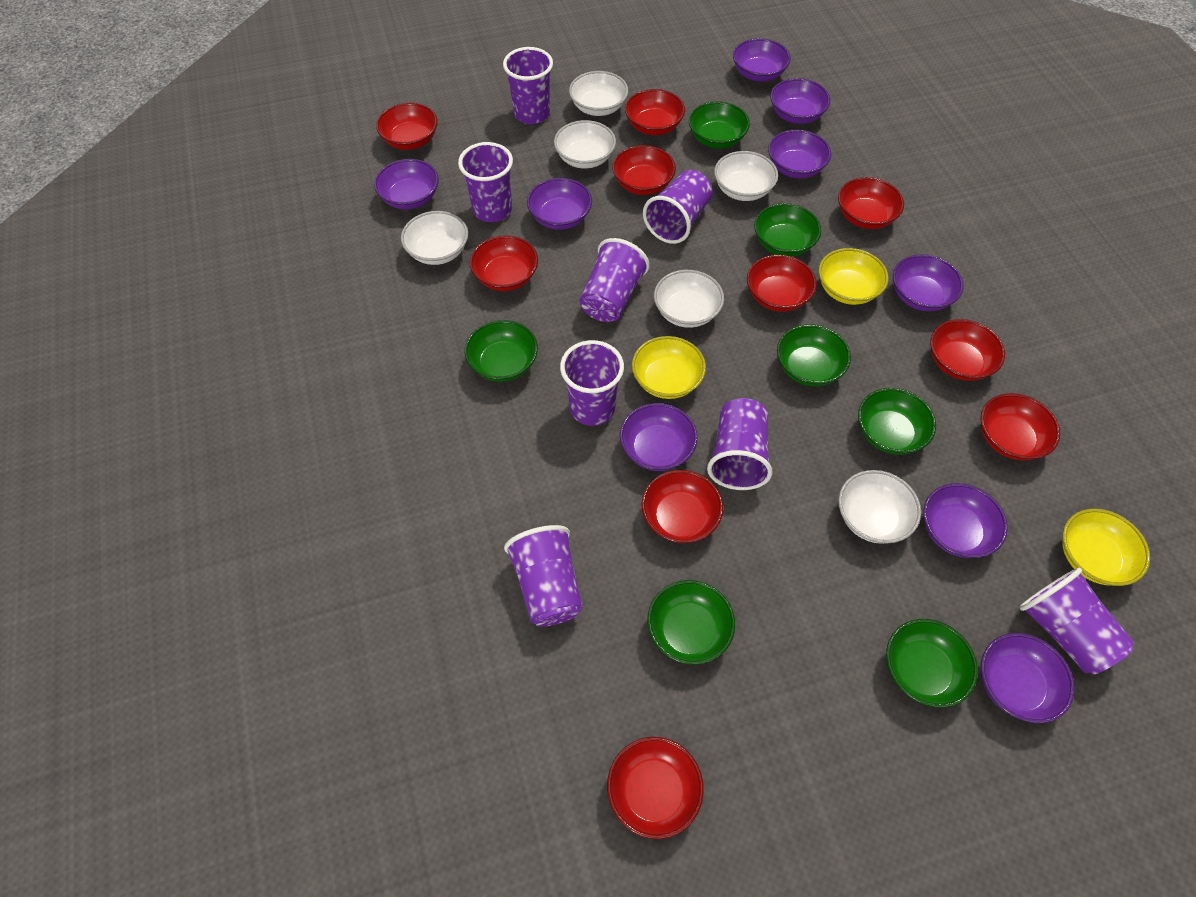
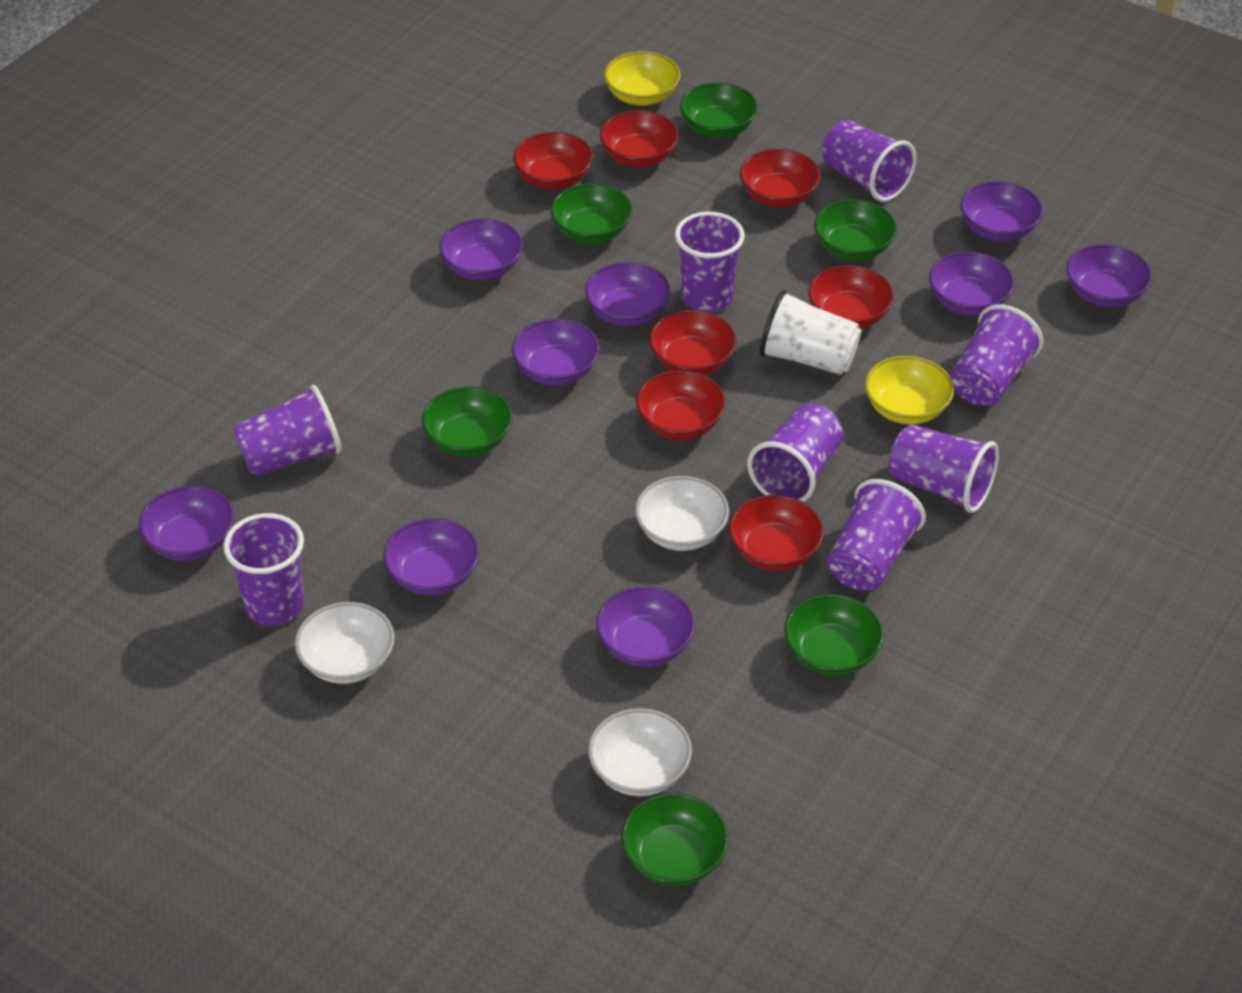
green bowl: [465,320,538,382] [647,580,735,665] [689,101,750,149] [754,203,821,257] [777,324,851,386] [858,388,936,455] [886,619,978,708] = 7 -> [422,387,512,457] [550,183,632,244] [621,793,728,886] [680,82,758,138] [784,594,884,676] [814,200,897,261] = 6
red bowl: [376,103,438,150] [470,235,538,291] [607,737,704,839] [612,145,676,195] [625,89,685,135] [641,470,723,543] [747,255,817,312] [838,177,904,229] [930,319,1005,381] [980,393,1060,461] = 10 -> [513,132,593,189] [600,110,679,167] [636,370,726,440] [649,310,737,375] [729,495,824,571] [740,149,821,207] [808,265,894,329] = 7
white bowl: [401,211,468,265] [554,120,616,168] [569,71,628,116] [654,270,724,328] [714,151,778,201] [839,470,921,544] = 6 -> [295,602,395,684] [588,708,692,796] [635,476,729,551] = 3
white cup: none = 0 -> [760,290,861,375] = 1
yellow bowl: [632,336,706,399] [819,248,888,305] [1062,509,1150,586] = 3 -> [604,51,681,106] [865,356,954,424] = 2

